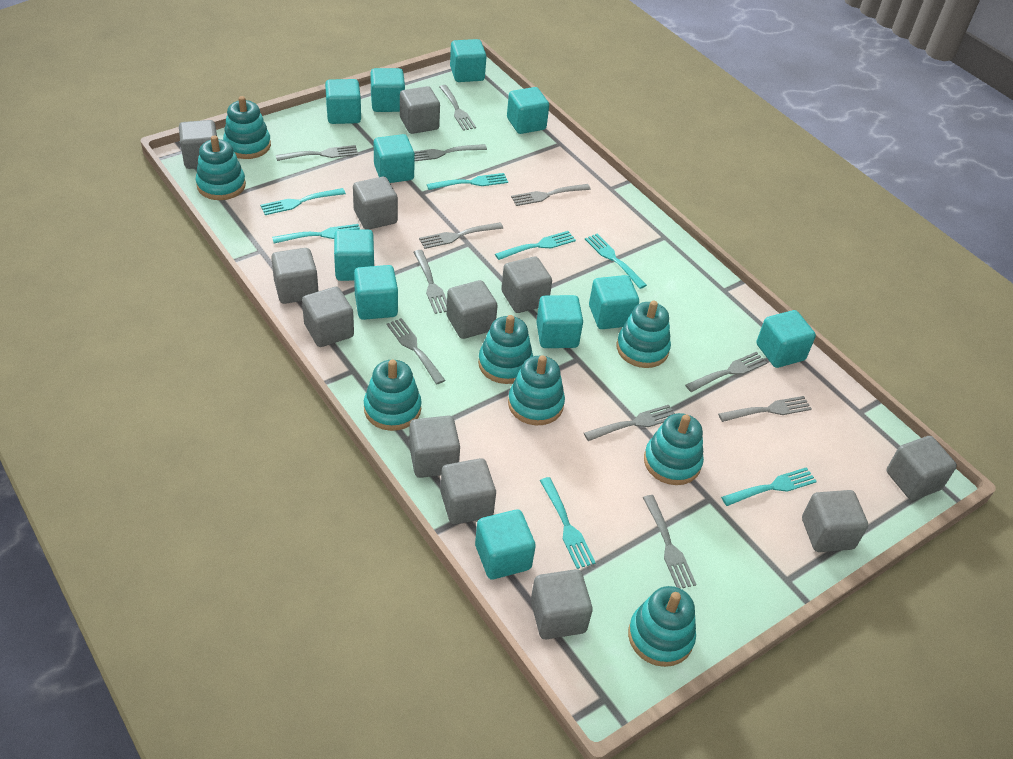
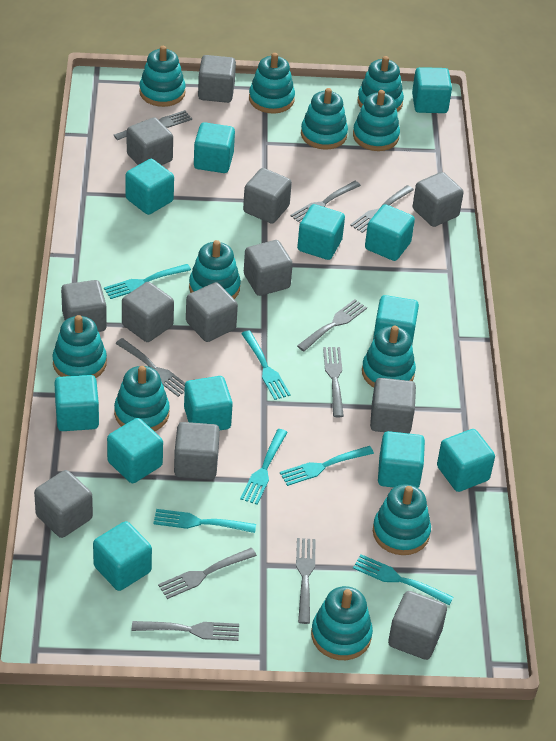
grey fork: [276,145,358,161] [387,318,445,384] [413,250,447,314] [414,144,487,161] [419,222,503,249] [439,85,476,131] [511,184,591,206] [584,405,675,441] [643,495,697,588] [685,352,767,392] [718,396,812,422] = 11 -> [114,110,192,140] [115,338,185,397] [132,621,239,641] [158,548,257,599] [290,181,361,223] [296,538,316,624] [297,299,367,351] [323,347,344,417] [350,185,414,233] = 9
turquoise cube: [325,79,361,124] [334,230,374,281] [354,265,398,320] [370,68,405,112] [374,134,415,183] [450,39,486,82] [475,510,536,579] [507,87,549,134] [536,295,583,348] [589,275,639,329] [757,310,816,368] = 11 -> [54,375,99,431] [93,521,152,591] [107,418,163,483] [125,159,174,215] [184,376,233,430] [194,122,235,173] [297,204,345,260] [365,204,415,261] [373,295,419,344] [378,431,425,488] [412,67,452,113] [437,429,495,492] = 12
turquoise fork: [260,188,346,215] [272,224,360,244] [427,173,508,190] [495,231,576,260] [540,477,596,569] [585,234,647,289] [721,467,817,506] = 7 -> [104,264,191,299] [153,509,256,533] [240,429,288,505] [241,330,291,400] [280,446,374,486] [353,554,454,605] = 6
turquoise stacking toy: [195,135,246,200] [223,96,271,159] [364,360,422,431] [478,315,533,384] [508,355,565,425] [617,300,671,368] [628,586,696,667] [644,413,704,485] = 8 -> [52,315,107,378] [114,366,170,431] [139,46,186,107] [189,240,241,299] [249,53,295,114] [301,88,348,150] [311,586,373,660] [353,90,400,151] [357,56,404,113] [362,326,416,388] [373,484,431,555] = 11

